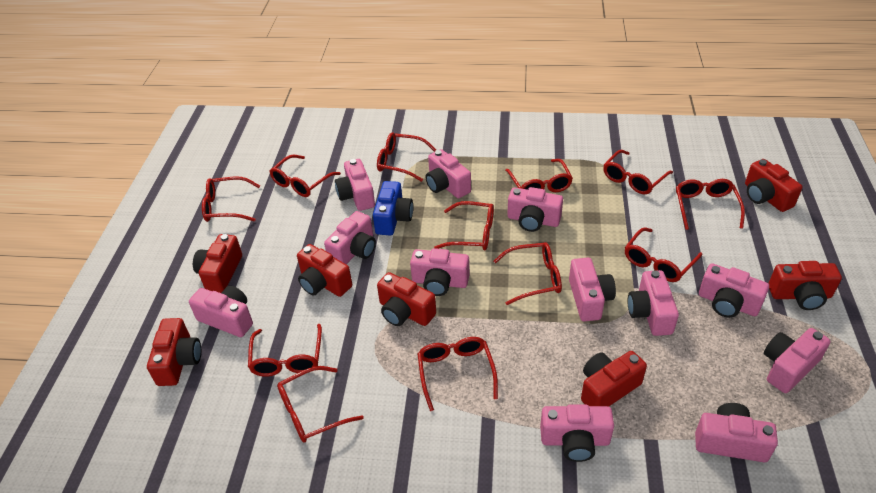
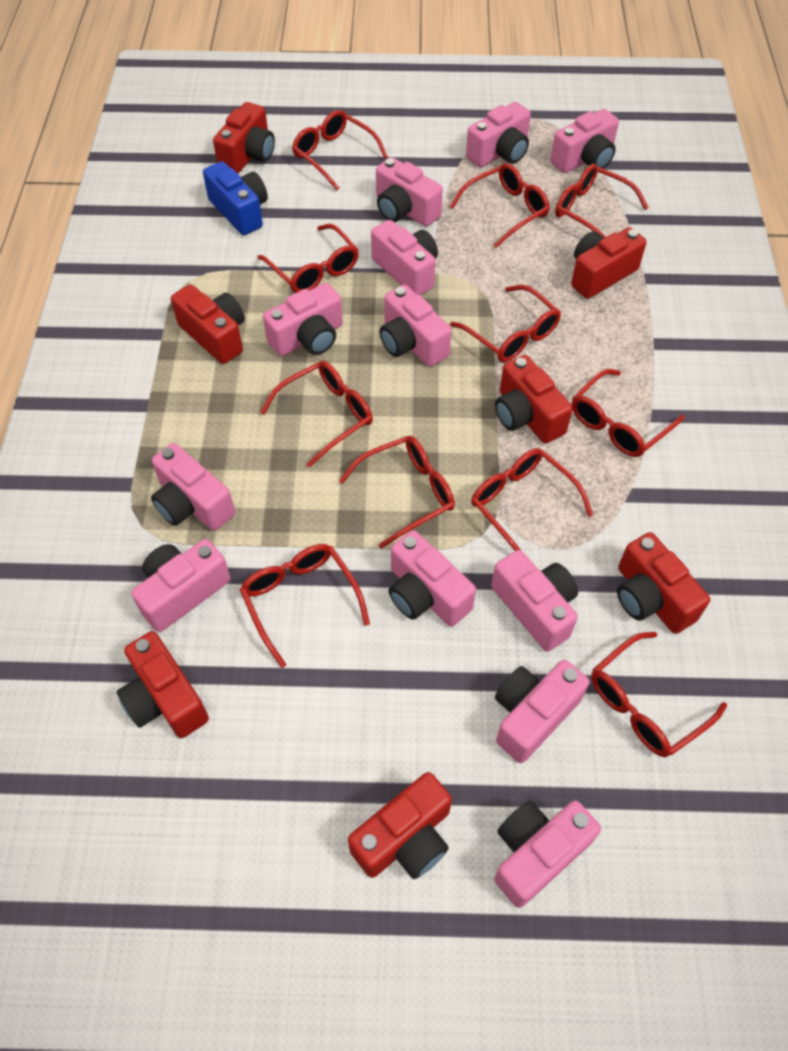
red glasses: [202,176,260,222] [248,324,322,377] [270,155,341,197] [277,366,364,442] [377,132,436,182] [418,337,498,411] [434,201,494,251] [493,242,562,305] [505,159,573,192] [603,150,673,194] [625,227,702,282] [676,179,745,230] = 12 -> [240,544,370,668] [257,224,359,293] [260,361,373,468] [292,110,388,190] [339,436,455,549] [450,163,550,248] [450,285,561,362] [471,448,593,551] [555,164,649,238] [572,369,685,457] [591,632,727,757] = 11

